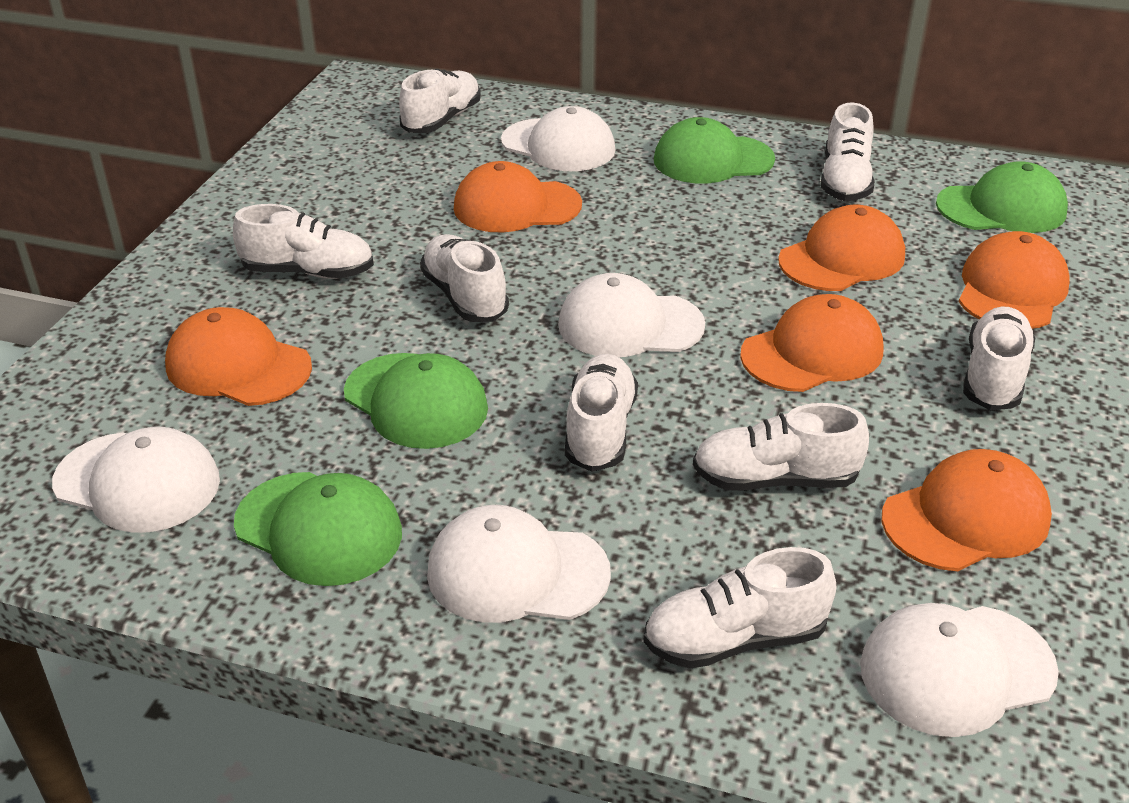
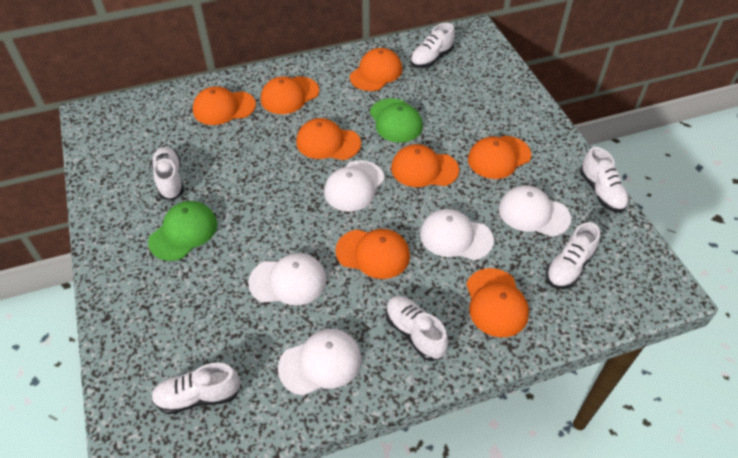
green cap: [234,472,402,586] [344,353,488,449] [654,117,775,184] [936,161,1068,233] = 4 -> [148,201,217,261] [370,98,423,143] = 2
orange cap: [165,307,312,406] [454,161,582,233] [740,294,884,392] [778,205,905,291] [882,449,1052,571] [959,231,1070,329] = 6 -> [193,86,256,125] [261,76,319,114] [296,118,361,160] [335,229,410,279] [350,48,402,91] [391,144,459,187] [466,268,529,337] [468,136,531,179] = 8
white shoe: [233,204,374,279] [399,69,481,133] [420,234,509,322] [565,354,638,472] [643,547,836,669] [693,403,869,491] [820,103,874,201] [963,306,1035,410] = 8 -> [151,147,184,200] [151,363,241,414] [385,296,448,361] [410,23,455,68] [546,222,600,289] [580,147,629,213] = 6

